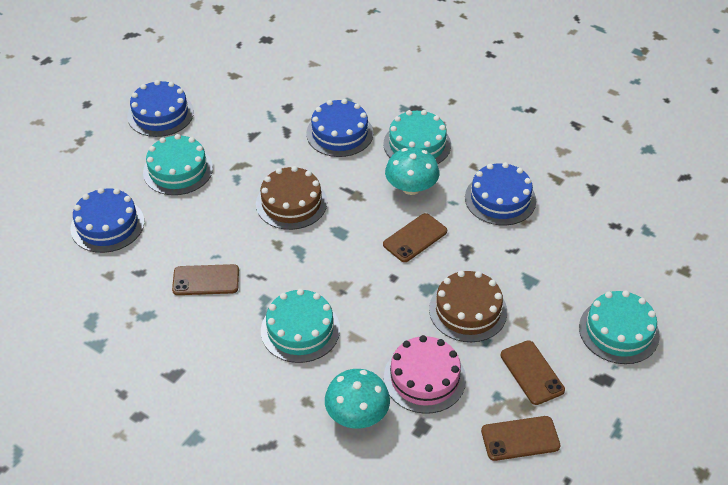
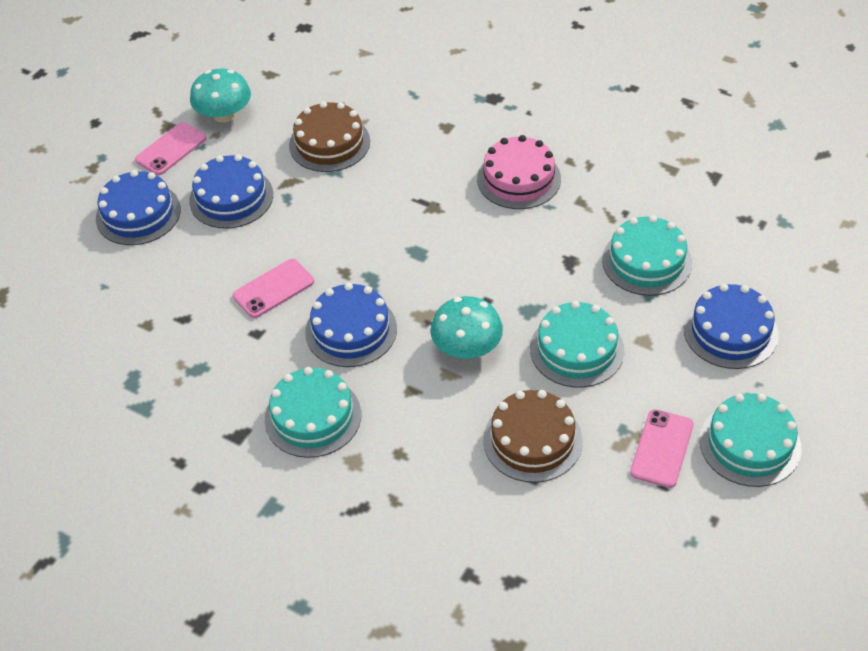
brown phone: [172,264,239,295] [383,213,447,262] [481,416,560,461] [500,340,565,405] = 4 -> none = 0
pink phone: none = 0 -> [135,122,206,175] [233,259,314,318] [630,409,694,488] = 3

